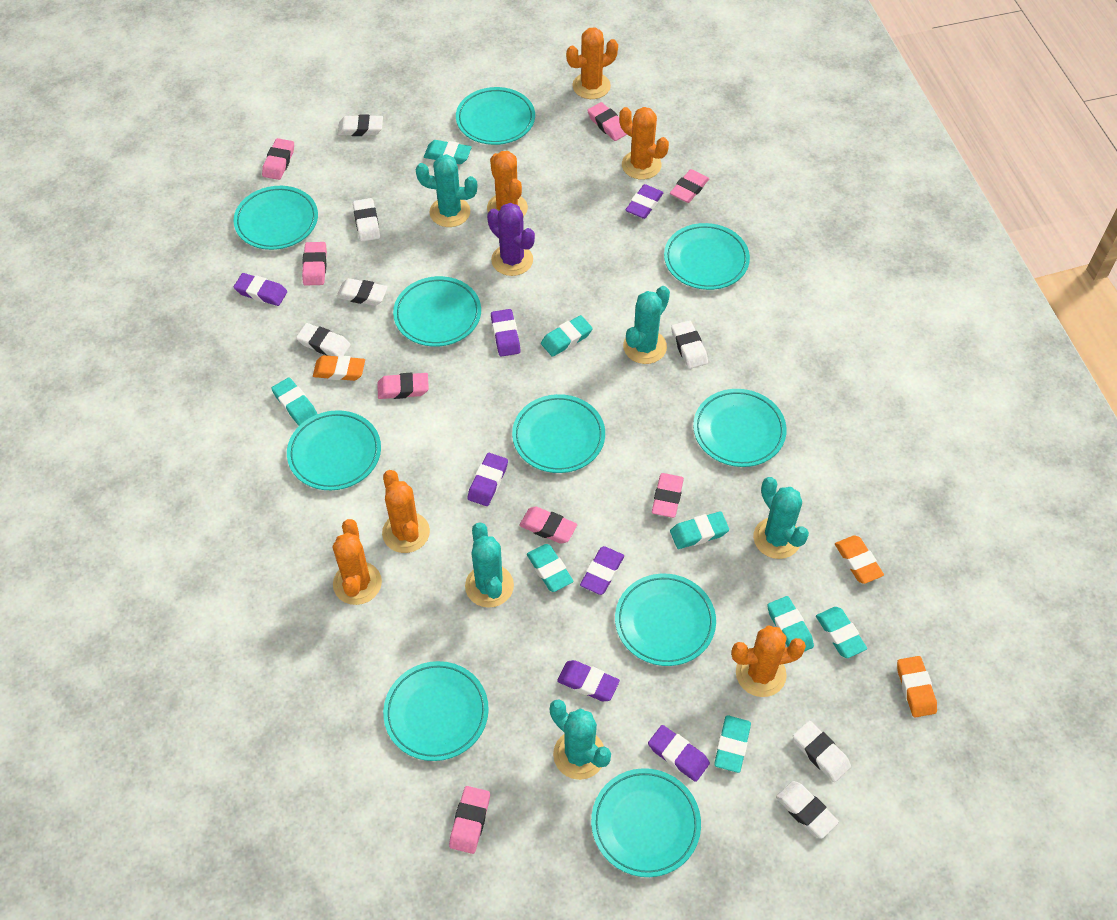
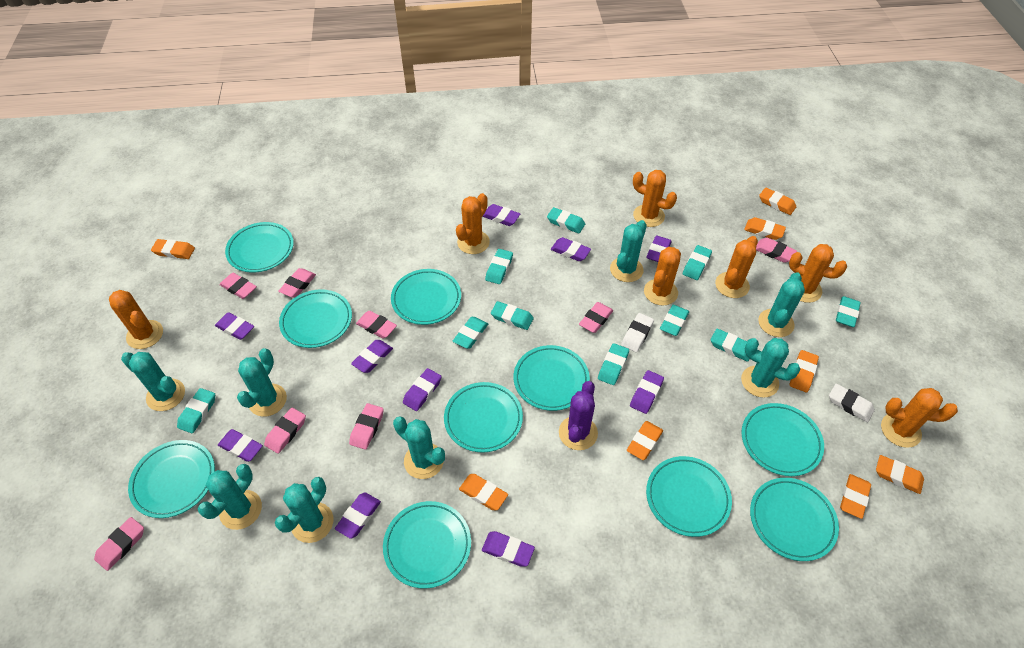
orange cactus: [333,519,382,605] [382,470,430,553] [487,151,528,217] [566,27,618,99] [619,107,669,180] [731,625,806,697] = 6 -> [109,290,163,349] [456,193,490,254] [633,170,677,227] [644,247,681,306] [715,236,758,298] [789,244,847,303] [881,388,958,448] = 7
orange eraser: [313,355,365,381] [835,535,884,584] [897,656,937,717] = 3 -> [151,239,195,259] [459,474,508,510] [627,421,663,460] [744,217,786,240] [759,187,796,215] [790,350,819,392] [840,474,871,519] [876,455,924,494] = 8
purple eraser: [234,273,287,306] [467,453,508,506] [491,309,520,357] [557,660,620,701] [580,546,624,595] [626,184,663,219] [648,725,710,782] = 7 -> [215,312,254,340] [218,429,263,462] [335,492,381,539] [351,340,393,373] [403,368,442,411] [482,204,520,226] [482,531,535,567] [551,237,591,261] [630,370,664,414] [646,236,672,262] = 10
turquoise cactus: [416,154,478,227] [465,522,514,608] [550,700,611,780] [623,286,670,364] [753,477,809,559] = 5 -> [121,352,185,411] [198,464,262,530] [237,348,287,417] [275,477,333,543] [393,417,445,479] [610,220,647,282] [741,338,800,398] [759,272,805,337] = 8
turquoise eraser: [271,378,317,426] [424,140,472,164] [527,544,574,592] [541,315,593,357] [670,512,729,549] [714,715,751,773] [767,596,814,652] [816,607,867,658] = 8 -> [177,388,215,433] [453,317,488,349] [485,249,513,284] [491,301,534,330] [547,207,585,234] [598,343,629,385] [660,305,689,336] [683,245,712,280] [711,328,749,362] [836,296,861,327] = 10
white eraser: [296,323,351,356] [336,278,388,306] [338,115,383,136] [353,198,380,242] [671,320,708,369] [776,781,839,839] [793,721,851,782] = 7 -> [621,313,654,352] [829,383,875,422] = 2

